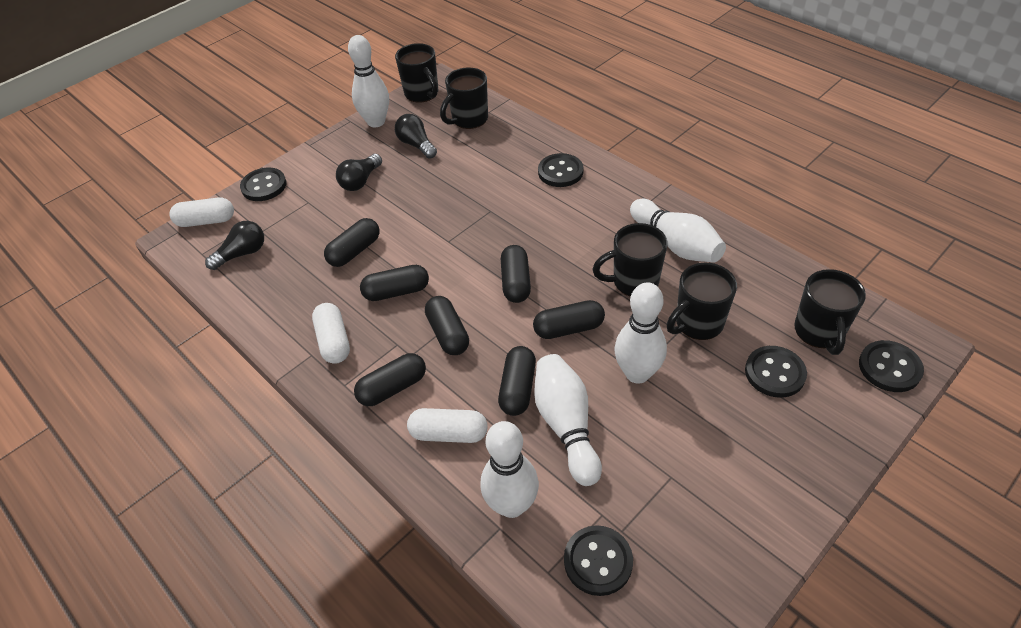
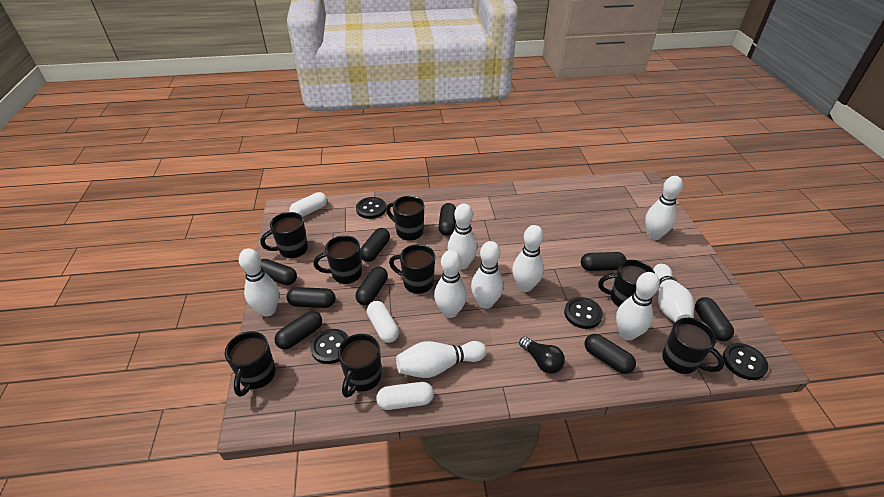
black button: [240,168,286,201] [538,153,583,187] [564,525,633,596] [745,346,807,398] [859,340,924,392] = 5 -> [310,329,349,364] [356,197,386,219] [564,297,603,329] [723,343,768,380] = 4
black capsule: [324,218,380,267] [354,353,426,406] [360,265,429,301] [425,296,469,355] [498,346,536,416] [501,245,531,303] [533,300,605,339] = 7 -> [261,259,297,285] [274,311,322,349] [286,287,336,308] [356,267,388,305] [360,228,390,262] [439,203,456,236] [581,252,627,271] [584,334,636,374] [695,297,734,341] = 9
black light bulb: [205,221,264,270] [336,154,382,191] [395,114,437,159] = 3 -> [519,336,565,374] = 1
black mug: [395,43,438,103] [440,67,488,129] [592,223,667,297] [666,263,737,340] [794,269,866,355] = 5 -> [225,331,276,397] [260,212,308,258] [313,235,362,284] [338,334,382,398] [386,196,424,241] [389,244,435,294] [598,260,655,307] [662,318,725,374] = 8
white bowling pin: [348,35,389,127] [480,421,539,518] [534,354,602,486] [614,282,667,384] [630,199,726,263] = 5 -> [239,248,279,316] [396,341,487,378] [434,250,467,318] [448,203,477,269] [471,241,503,309] [512,225,544,292] [616,272,660,341] [645,176,683,240] [653,264,694,322] = 9

